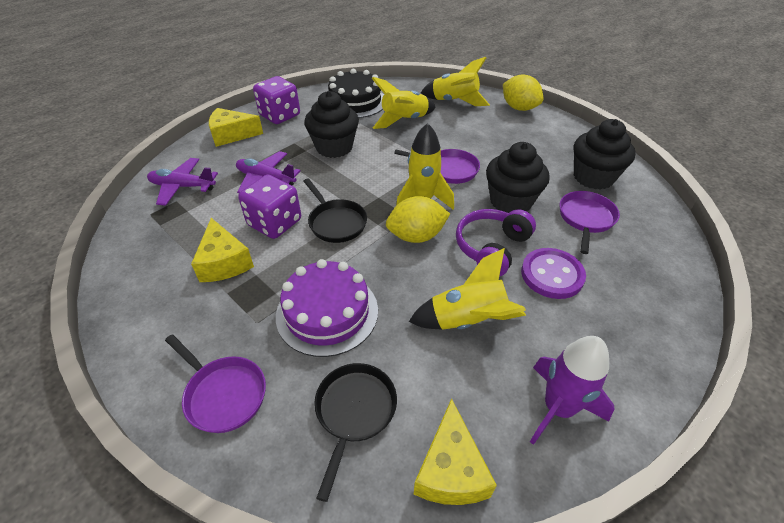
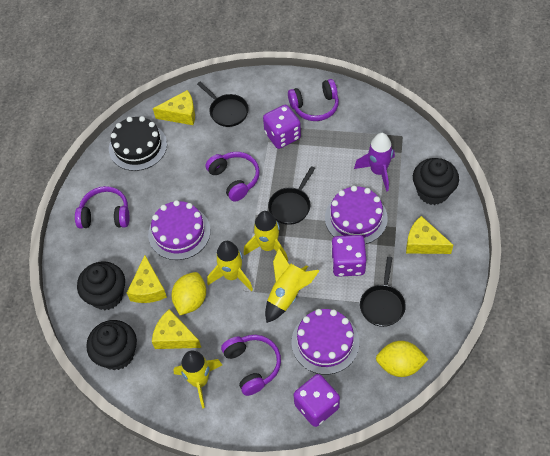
black pan: [303,178,367,243] [314,363,397,502] = 2 -> [197,82,249,127] [268,166,315,225] [360,257,406,327] = 3
purple button: [521,248,586,299] = 1 -> none = 0
purple cake: [276,259,378,357] = 1 -> [148,200,210,260] [291,309,359,375] [325,186,388,244] = 3
purple dice: [238,175,301,239] [253,76,300,124] = 2 -> [263,105,301,149] [294,374,340,427] [331,235,366,277] = 3
purple headphones: [456,209,536,277] = 1 -> [75,186,129,228] [205,152,260,202] [221,335,281,396] [288,79,339,121] = 4
purple pan: [165,334,266,433] [394,149,480,184] [560,191,620,254] = 3 -> none = 0
purple plane: [147,158,218,206] [236,151,301,193] = 2 -> none = 0
yellow cheese: [191,218,254,282] [209,108,263,147] [414,398,497,505] = 3 -> [127,255,167,303] [152,309,201,349] [153,90,195,125] [406,216,453,254] = 4

